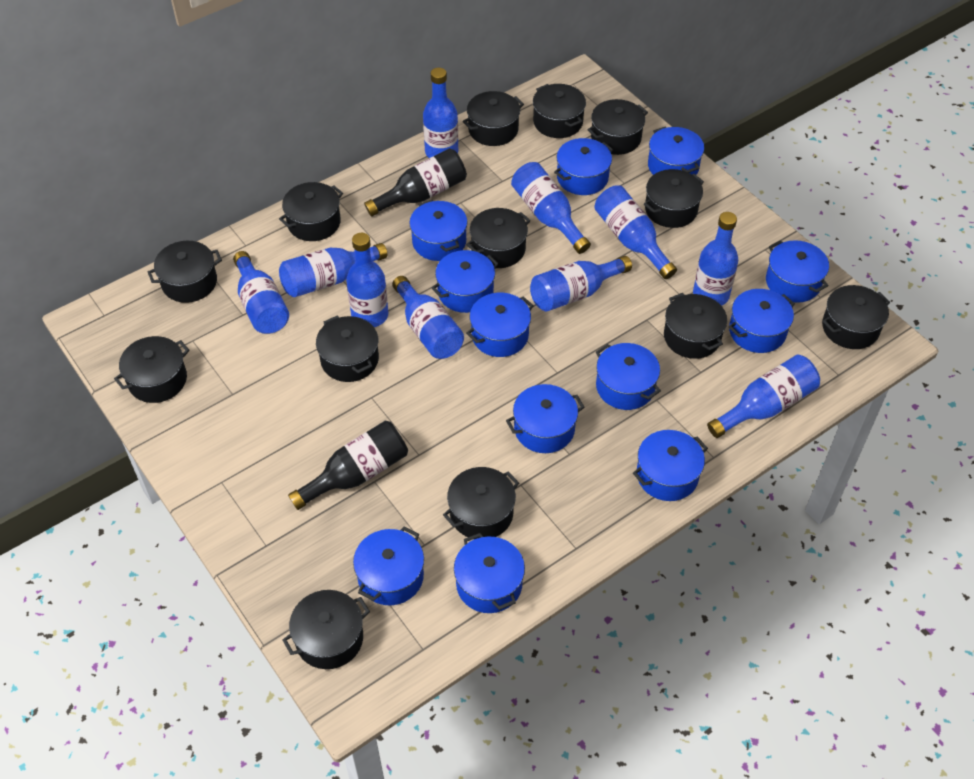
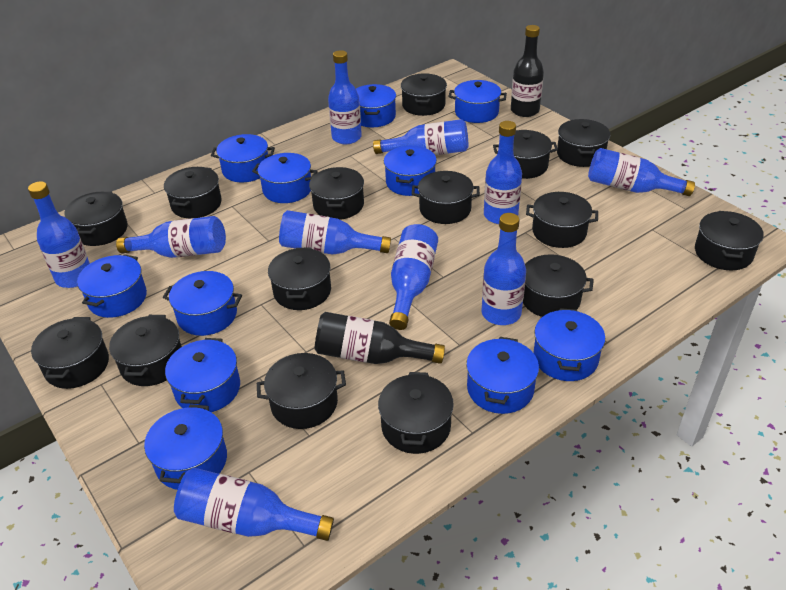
black pot: [114,336,190,403] [148,241,222,303] [279,182,343,241] [283,590,370,669] [316,315,379,382] [443,467,519,539] [463,91,524,146] [466,208,531,268] [533,84,586,138] [588,99,648,155] [644,169,704,228] [664,293,727,359] [822,285,890,349] = 13 -> [31,317,109,389] [64,192,127,246] [109,315,182,386] [164,167,222,218] [257,353,346,429] [268,248,331,310] [309,167,364,220] [378,372,454,454] [401,73,447,116] [412,171,480,224] [493,130,558,179] [523,254,594,317] [526,192,598,248] [557,119,610,167] [695,211,764,270] = 15
blue pot: [353,526,424,605] [409,200,467,261] [432,250,499,313] [454,533,525,613] [466,293,533,357] [506,384,585,453] [554,138,613,195] [596,343,661,410] [633,430,708,501] [648,126,704,175] [729,289,795,353] [766,240,829,303] = 12 -> [77,254,147,318] [144,404,227,490] [163,271,242,336] [165,338,240,412] [211,134,275,182] [252,153,318,203] [356,84,396,127] [384,146,437,196] [448,80,507,123] [466,337,539,414] [533,308,605,381] = 11

